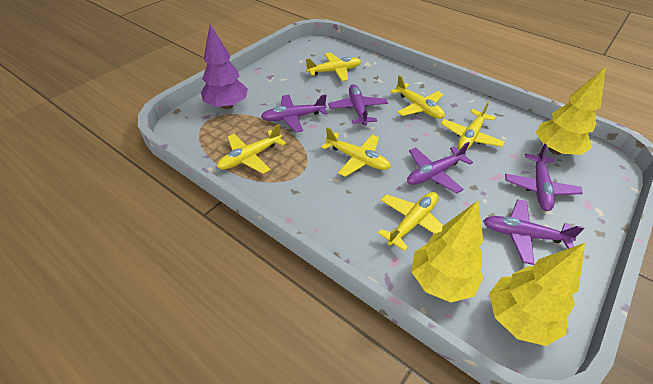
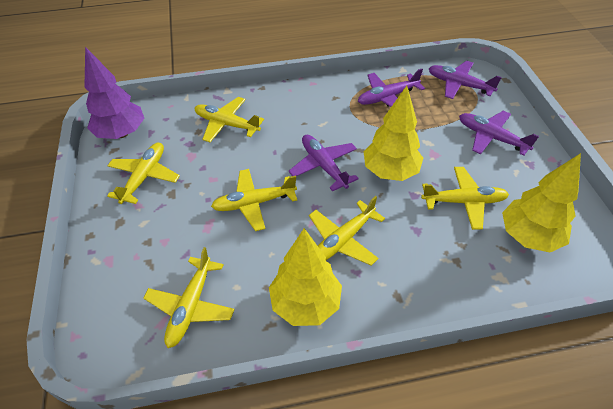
purple plane: [261,95,327,133] [328,84,388,125] [407,142,473,193] [483,199,585,265] [505,144,583,211] = 5 -> [289,135,359,191] [358,69,425,107] [429,61,502,99] [459,111,539,156] = 4

